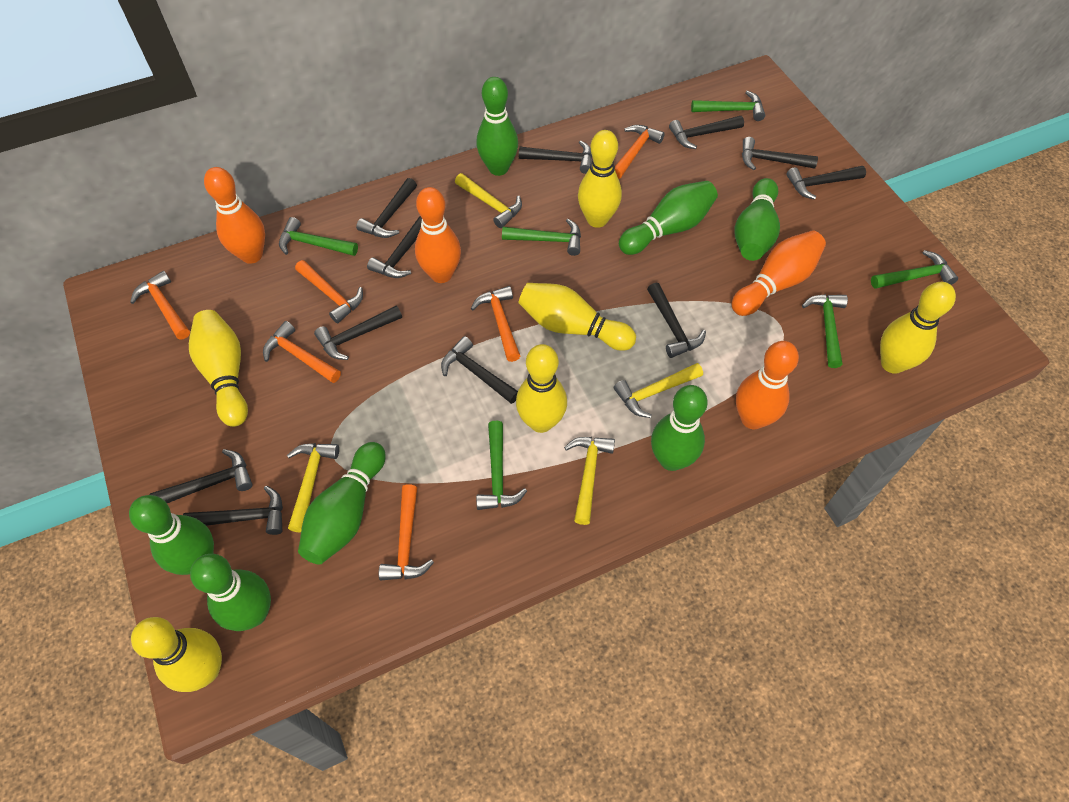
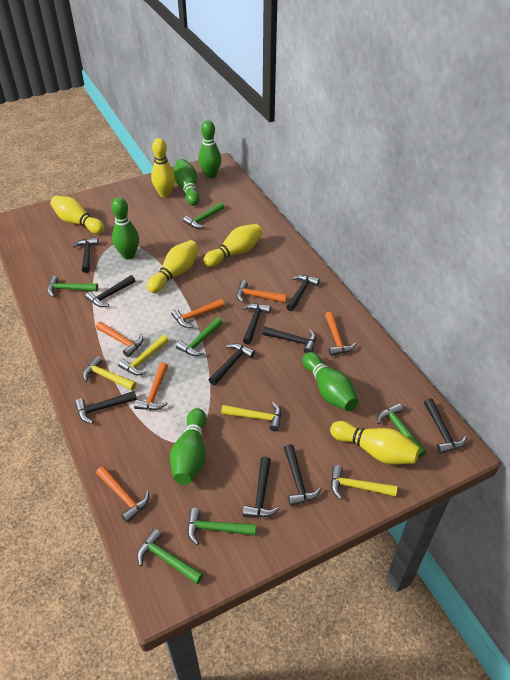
black hammer: [150,449,253,503] [183,486,283,535] [314,306,402,360] [356,178,417,238] [367,216,422,278] [441,336,518,404] [519,140,592,174] [647,283,706,358] [669,116,744,149] [742,137,818,170] [786,166,866,200] = 11 -> [73,237,99,273] [75,391,137,424] [85,275,135,307] [209,343,255,385] [242,304,271,345] [243,456,280,517] [262,327,316,353] [284,444,322,506] [286,275,320,311] [424,398,467,454] = 10
green bowling pin: [129,495,214,575] [190,554,271,631] [298,442,386,565] [476,77,518,176] [619,181,718,255] [651,385,708,471] [734,178,780,261] = 7 -> [111,197,139,259] [170,408,206,485] [174,159,200,206] [198,120,221,178] [302,352,358,411] = 5
orange bowling pin: [204,167,265,264] [415,187,461,283] [731,230,826,316] [736,341,799,429] = 4 -> none = 0
yellow bowling pin: [131,617,222,692] [189,310,248,427] [516,344,567,433] [519,283,636,351] [578,130,622,228] [880,282,956,374] = 6 -> [50,195,105,234] [147,240,199,293] [151,138,175,197] [204,224,263,267] [330,421,420,464] = 5

